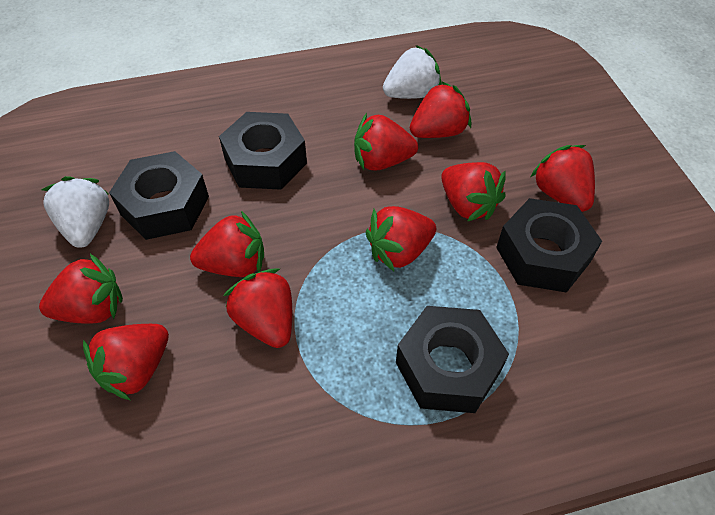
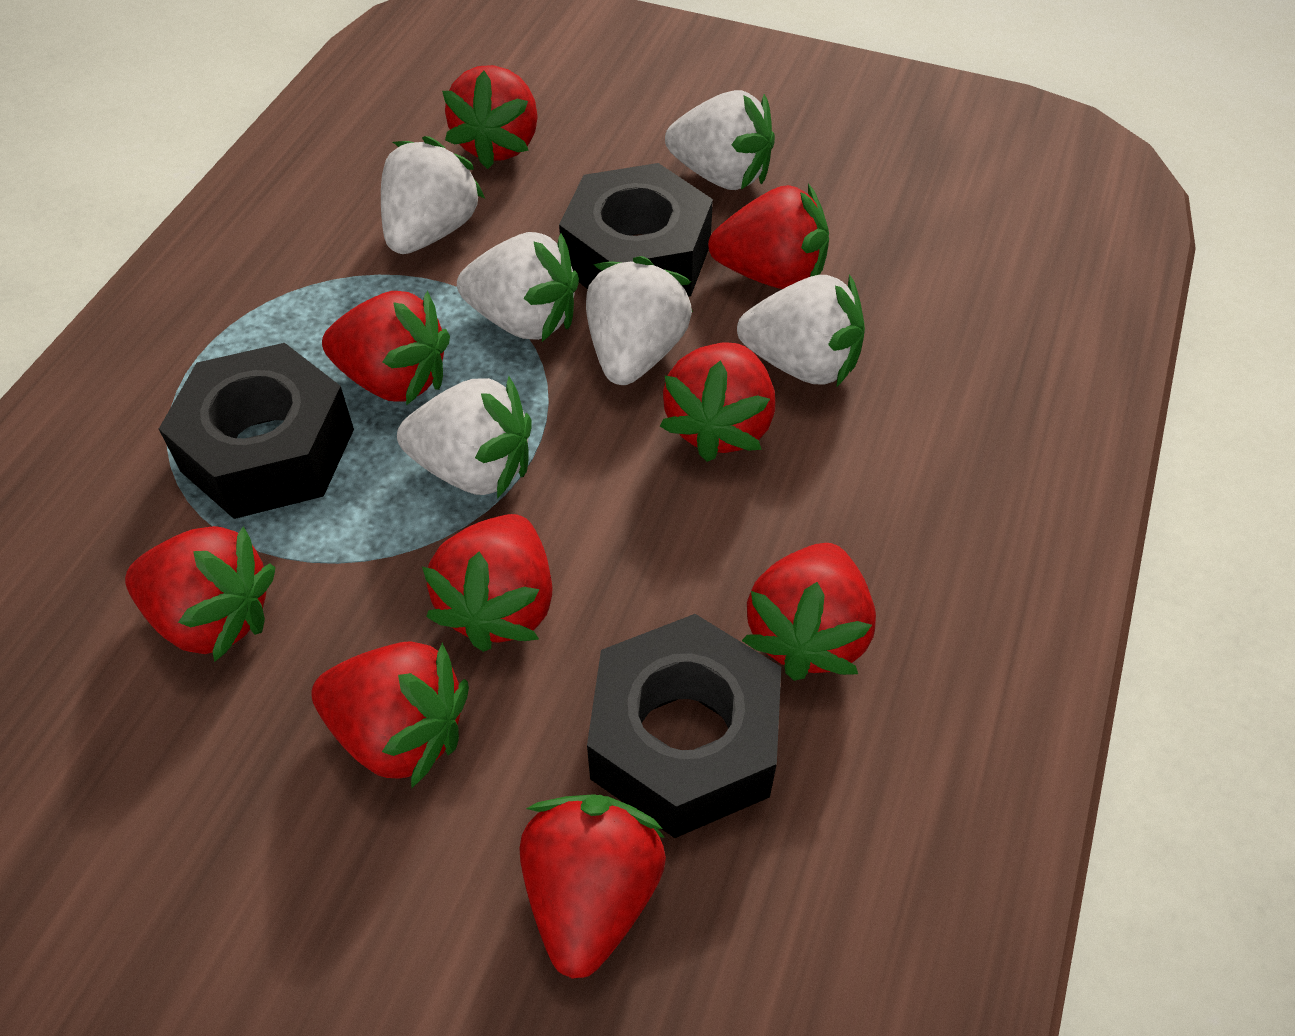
black nut: [109,151,209,240] [219,112,307,190] [396,306,509,413] [496,198,602,293] = 4 -> [159,343,354,519] [559,163,713,297] [587,614,781,838] = 3
white strawberry: [41,176,109,248] [383,45,442,99] = 2 -> [381,136,485,254] [397,376,531,499] [457,232,579,342] [586,256,693,385] [665,90,775,190] [737,274,865,388] = 6

